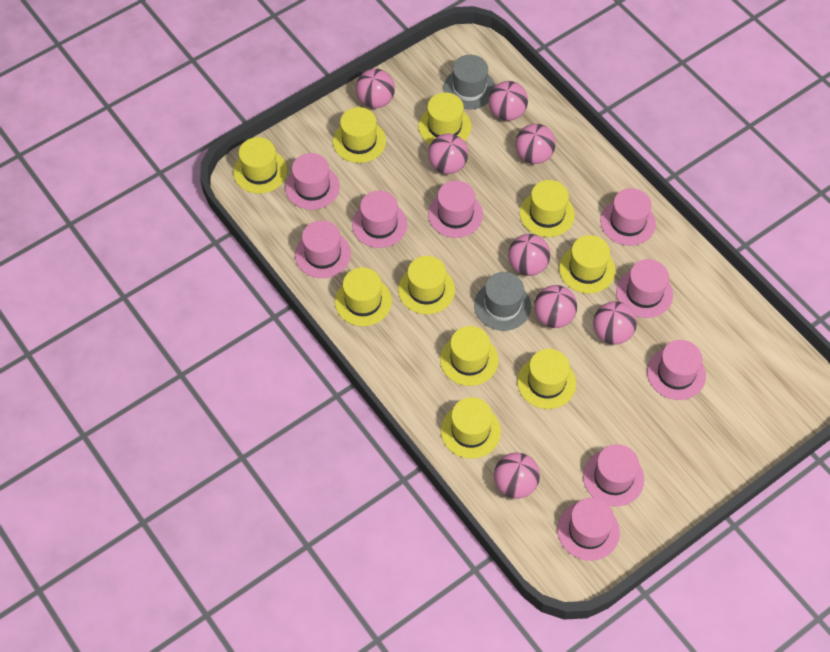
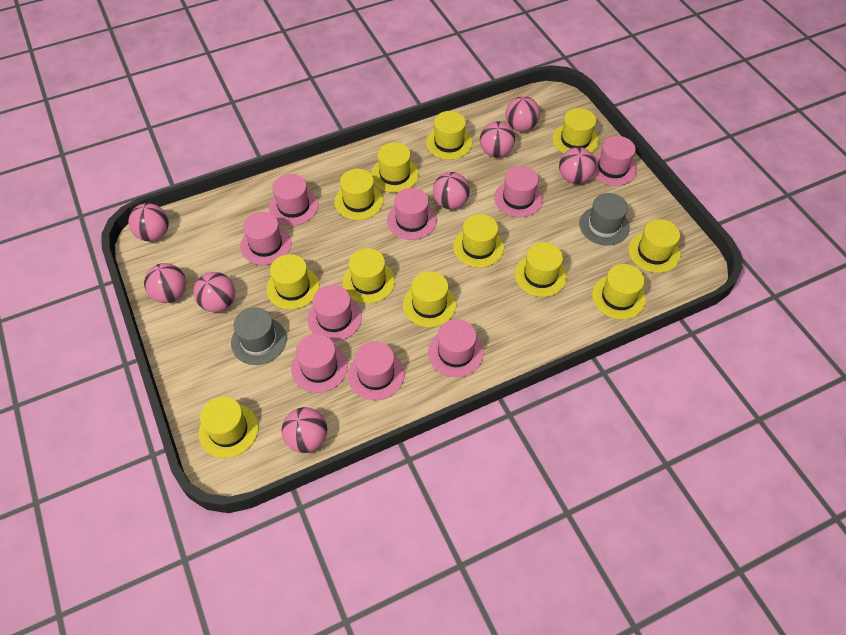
yellow hat: [233,137,287,194] [333,107,386,163] [335,267,392,326] [398,256,455,314] [418,93,471,144] [440,326,499,386] [441,397,501,459] [517,349,576,409] [520,180,575,237] [559,235,615,294] = 10 -> [199,397,259,458] [266,254,319,310] [334,169,383,220] [343,248,395,303] [371,142,419,193] [403,271,456,327] [426,111,472,160] [453,214,504,268] [515,242,567,297] [552,108,599,153] [592,264,646,320] [628,219,680,273] = 12

